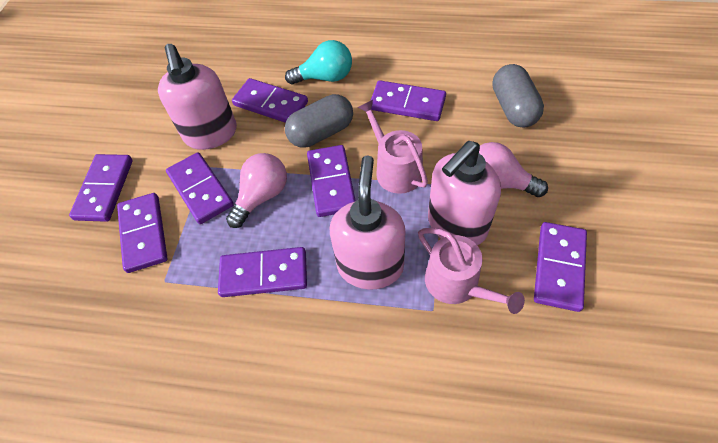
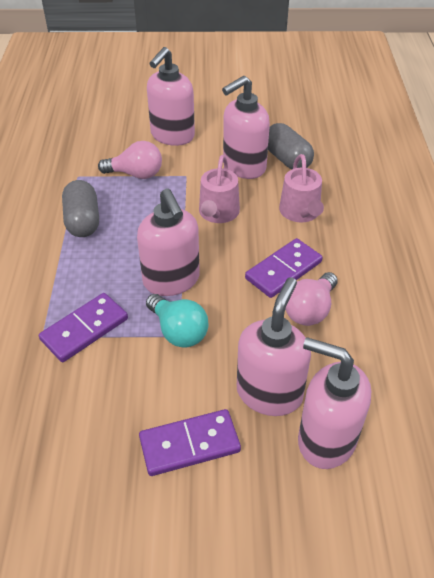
pink soap dispenser: [158,44,237,150] [330,155,405,289] [428,141,501,245] = 3 -> [137,189,200,296] [147,47,195,146] [222,76,270,179] [237,277,311,416] [298,337,371,469] = 5
purple domino: [69,154,133,222] [117,193,168,273] [166,152,234,224] [218,247,307,297] [232,78,308,123] [307,145,356,217] [370,80,446,121] [534,222,587,312] = 8 -> [39,293,128,362] [139,409,241,476] [245,238,323,298] = 3

